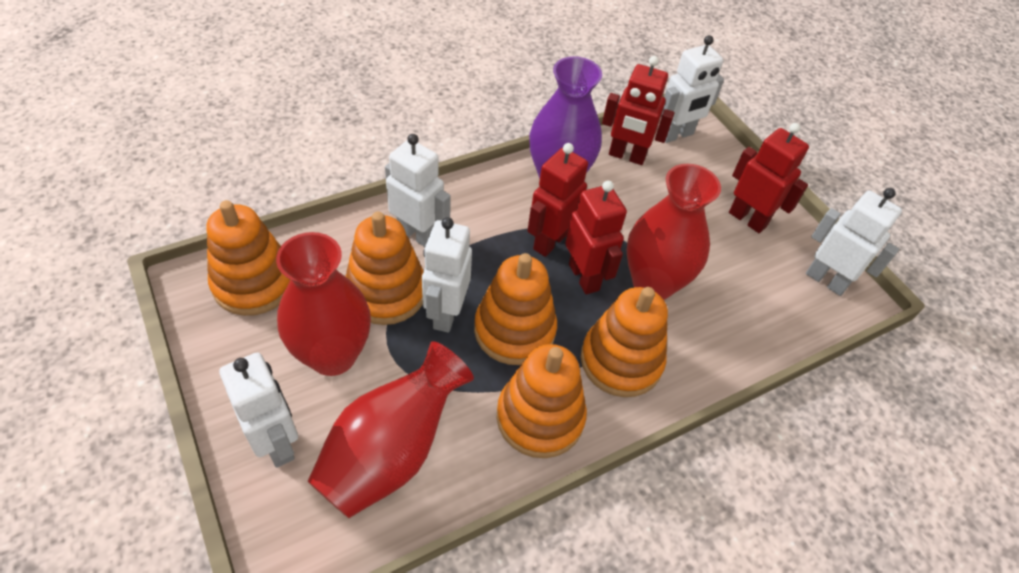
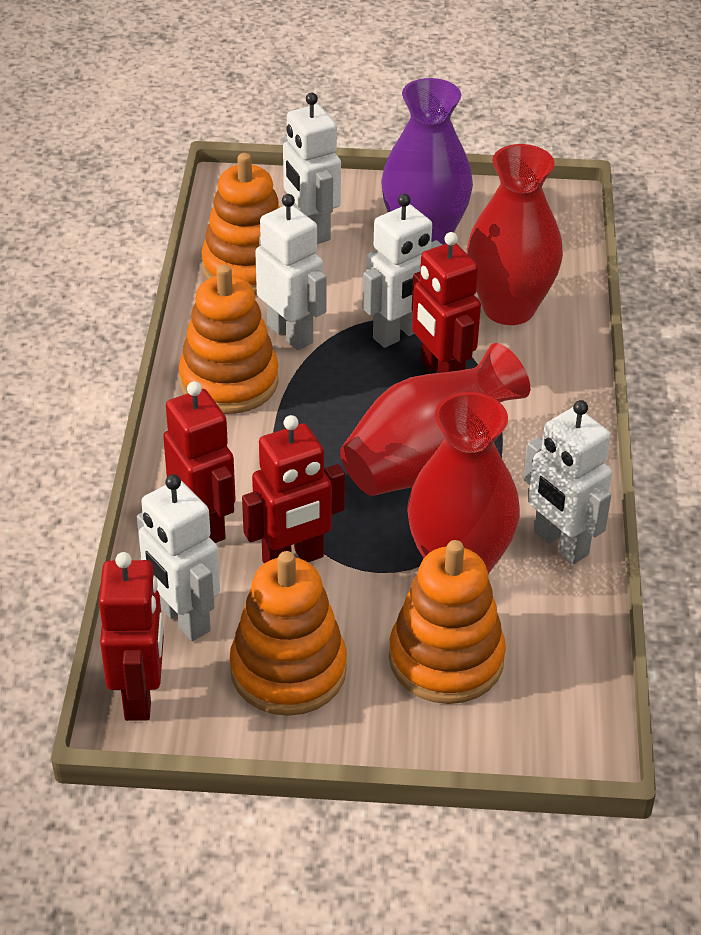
orange stacking toy: [207,200,290,316] [346,211,424,325] [474,253,557,365] [496,344,587,458] [581,287,668,397] = 5 -> [179,264,279,414] [201,153,280,295] [230,551,347,716] [389,540,506,704] = 4

